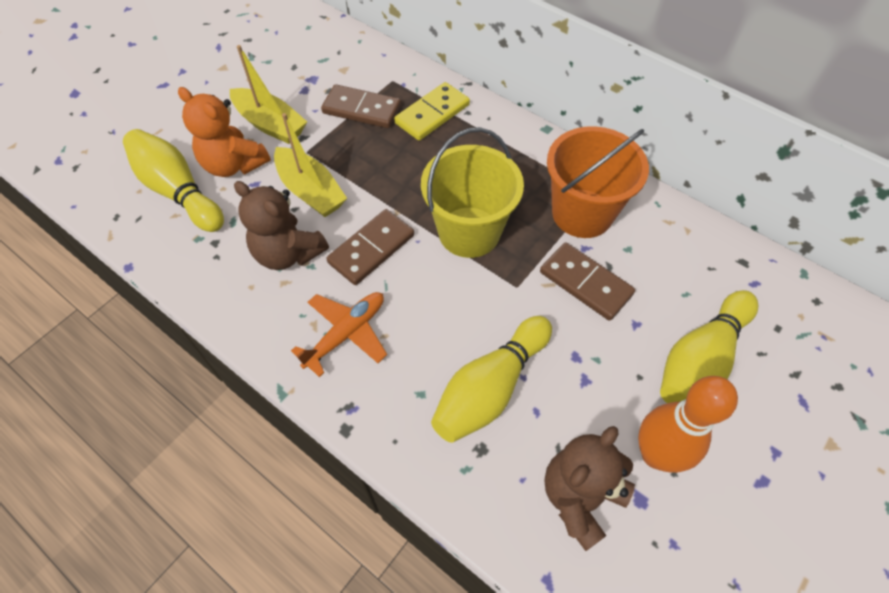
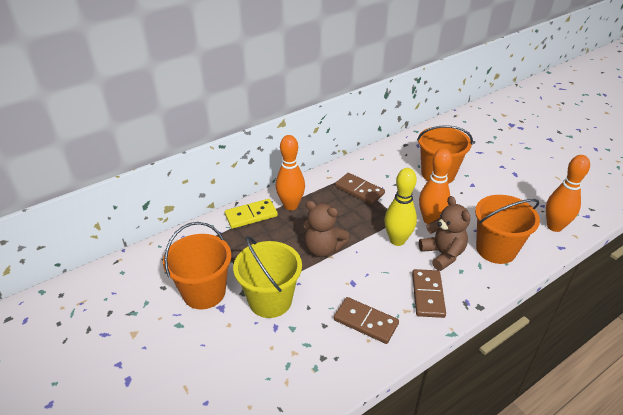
orange bowling pin: [638,376,738,473] = 1 -> [276,135,305,210] [419,148,452,224] [546,155,590,232] = 3
orange bucket: [547,126,649,238] = 1 -> [163,222,231,309] [417,126,473,184] [475,195,540,264] = 3
orange plane: [291,292,387,377] = 1 -> none = 0
orange teddy bear: [178,87,271,177] = 1 -> none = 0
yellow boat: [230,45,307,144] [274,113,347,217] = 2 -> none = 0
yellow bowling pin: [123,129,224,232] [431,316,552,443] [660,290,758,403] = 3 -> [384,168,417,246] = 1

